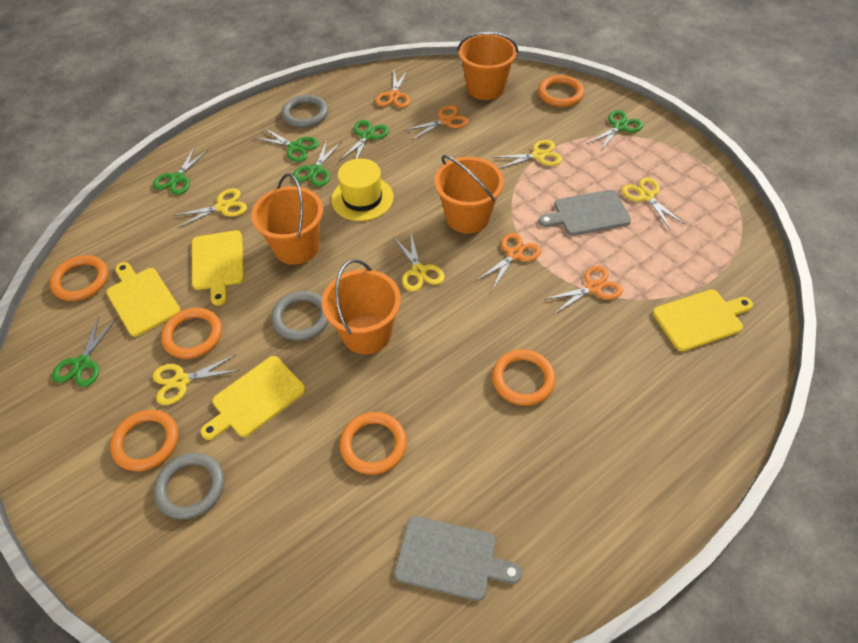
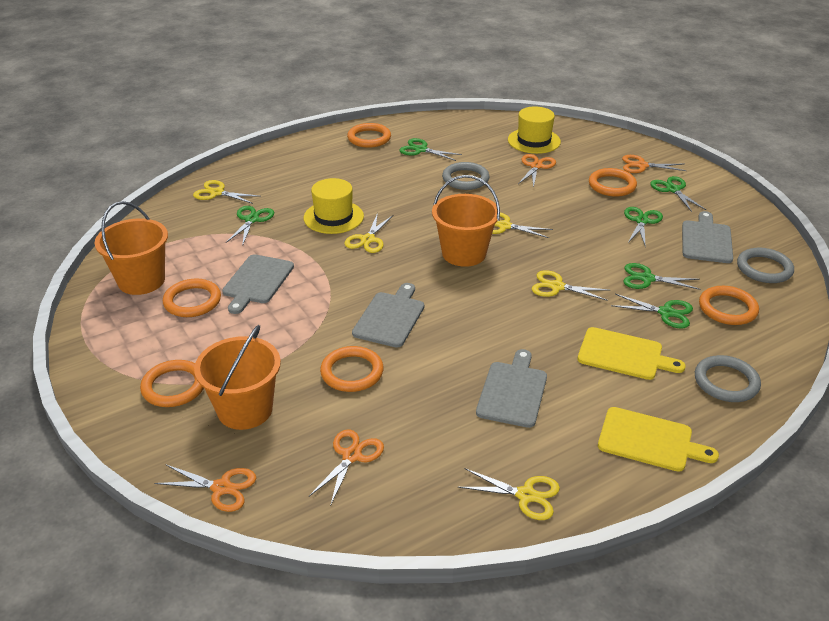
grey cutting board: [394,516,522,601] [539,190,631,236] = 2 -> [222,254,294,314] [352,283,424,347] [476,349,547,428] [682,211,733,263] = 4
orange bucket: [251,173,323,265] [322,259,401,354] [434,155,504,234] [457,32,518,100] = 4 -> [94,201,168,295] [194,325,281,430] [432,175,500,267] = 3
yellow cutting board: [106,262,181,337] [192,230,245,305] [201,356,306,440] [653,290,753,351] = 4 -> [577,327,686,380] [598,407,719,472] = 2
yellow hat: [331,158,394,221] = 1 -> [304,178,364,234] [508,106,561,154] = 2

